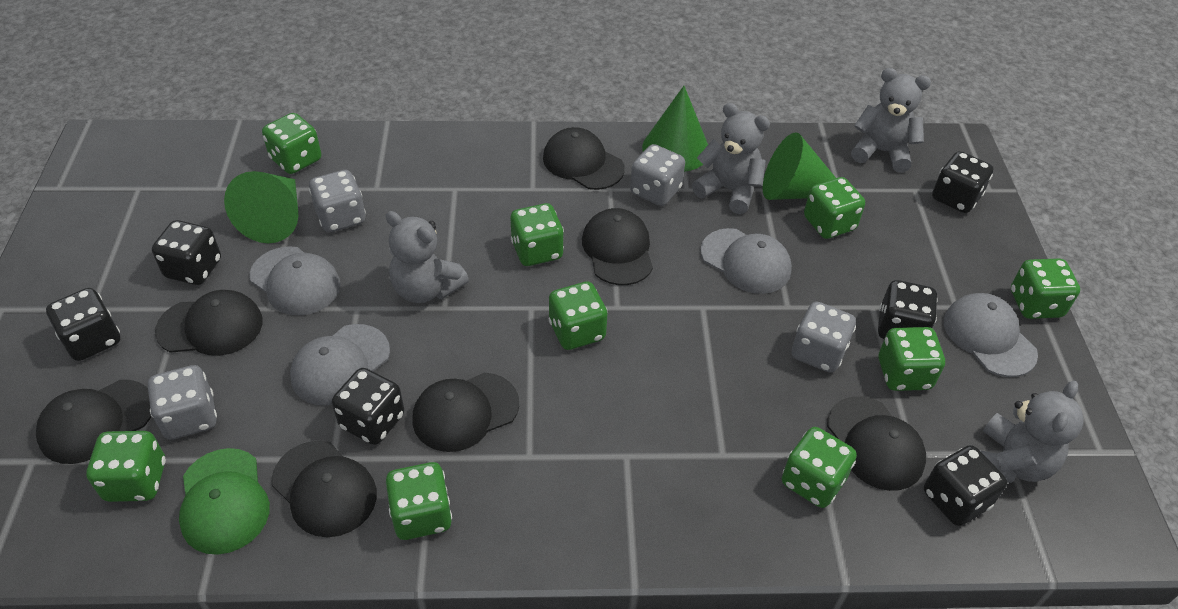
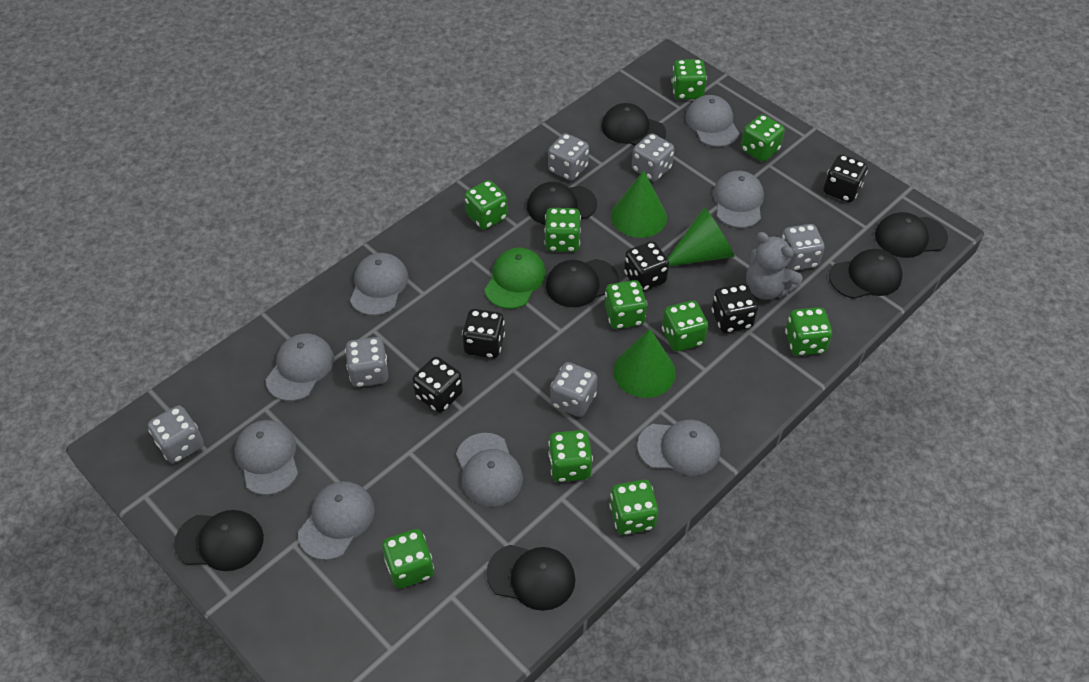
black dice: [46,288,121,361] [152,220,221,285] [332,368,404,445] [878,280,938,339] [924,445,1007,526] [932,151,993,213] = 6 -> [412,356,463,413] [462,309,505,358] [624,241,669,291] [712,283,758,333] [823,155,868,202] = 5
green dice: [86,431,166,502] [262,113,321,174] [386,462,452,540] [511,203,564,266] [549,281,608,350] [782,427,857,508] [804,177,865,239] [879,327,945,391] [1011,258,1080,319] = 9 -> [382,529,434,589] [464,180,508,230] [544,208,581,252] [548,430,593,482] [605,280,647,329] [609,480,658,535] [662,300,708,351] [671,59,707,100] [741,114,785,162] [785,307,832,356] = 10
grey cap: [249,246,341,316] [290,324,390,406] [700,228,792,294] [944,293,1038,377] = 4 -> [235,420,298,495] [266,334,334,401] [298,481,375,560] [350,253,409,316] [456,433,523,507] [637,420,720,476] [685,95,739,147] [713,171,764,228] = 8
grey dice: [148,365,217,440] [309,170,366,232] [630,144,685,206] [792,302,856,373] = 4 -> [148,405,204,463] [345,337,388,387] [548,133,589,181] [550,362,597,417] [632,133,674,181] [782,224,825,271] = 6
grey teddy bear: [386,211,469,303] [692,103,770,214] [851,68,931,173] [980,381,1084,483] = 4 -> [746,232,802,300] = 1

